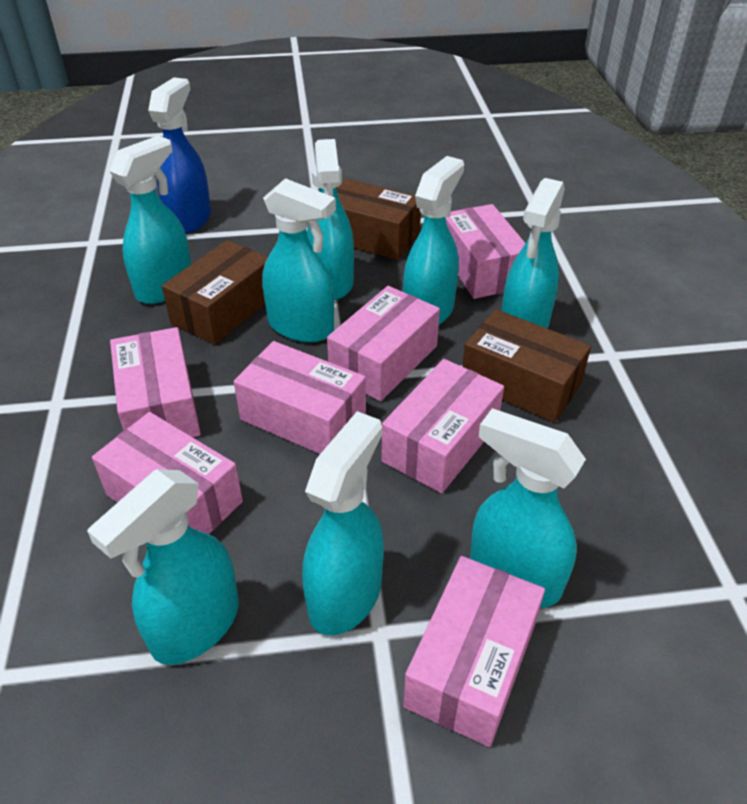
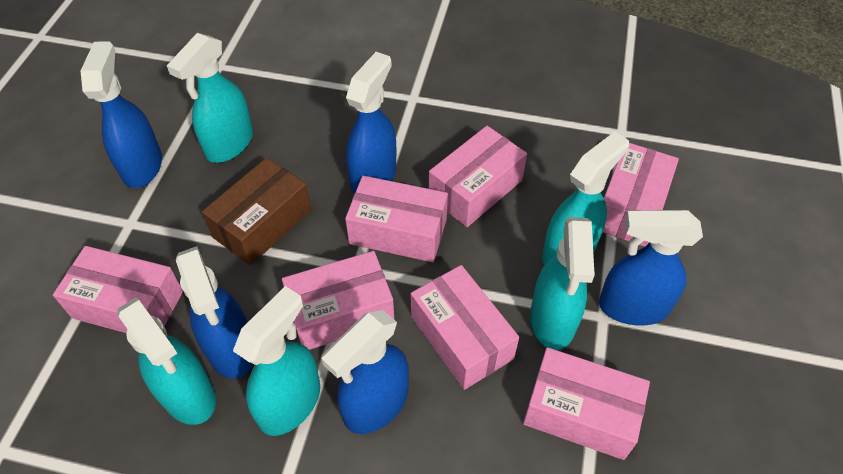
blue spray bottle: [148,77,211,234] = 1 -> [81,41,162,188] [176,246,253,379] [321,310,409,434] [346,52,396,194] [599,210,703,326] = 5
brown box: [162,240,268,345] [337,178,421,260] [462,309,591,423] = 3 -> [202,158,311,265] = 1
turquoise spray bottle: [87,469,239,665] [109,136,191,304] [262,178,336,342] [302,411,384,635] [307,139,354,300] [403,156,464,325] [470,408,586,608] [502,178,565,329] = 8 -> [117,297,216,425] [167,33,253,163] [233,286,320,436] [530,217,595,350] [542,132,629,266] = 5

